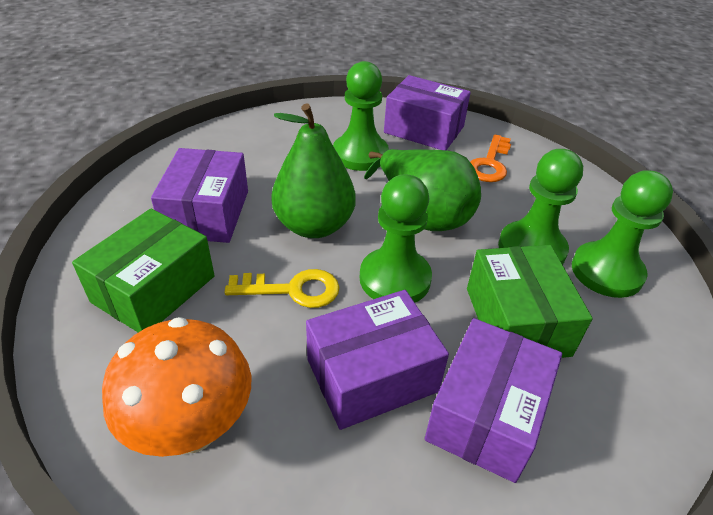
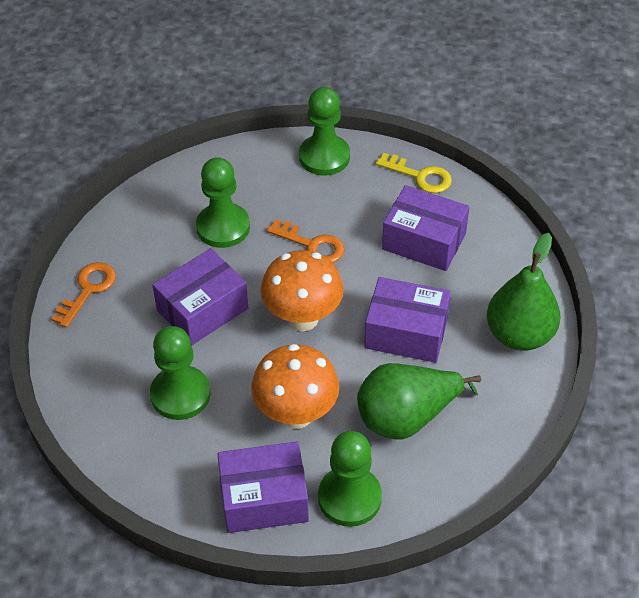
green box: [72,208,215,332] [467,245,593,358] = 2 -> none = 0
orange key: [470,134,511,182] = 1 -> [52,262,116,328] [267,219,345,263] = 2
orange mushroom: [102,317,251,457] = 1 -> [251,344,339,429] [261,250,343,331] = 2

